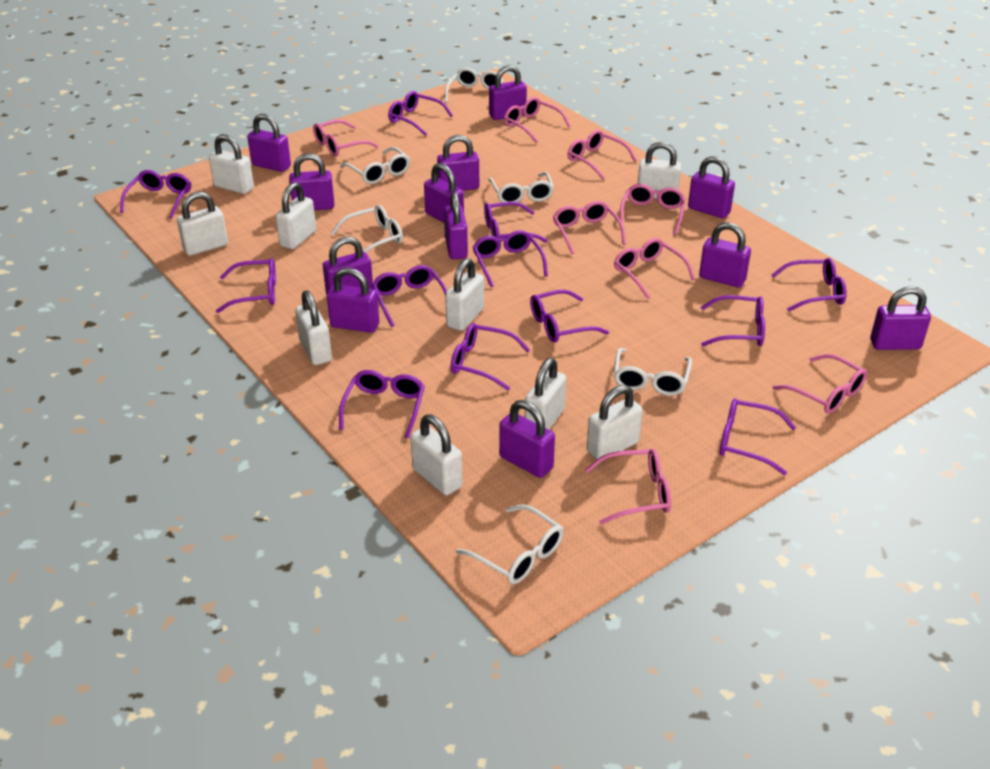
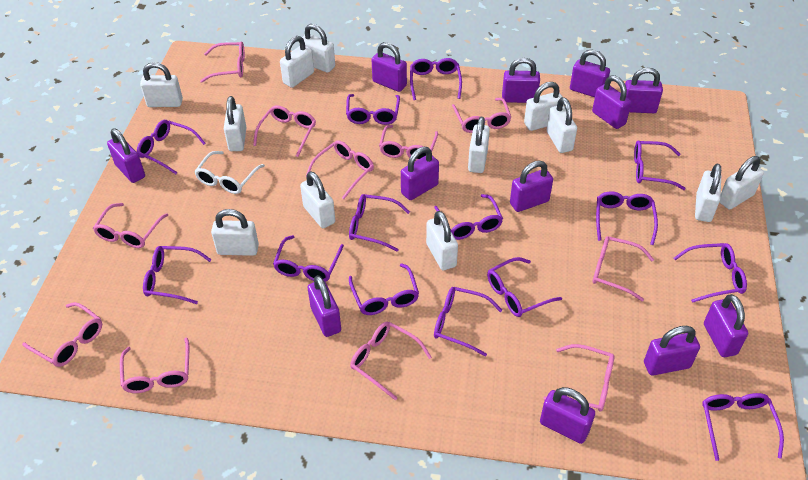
pink glasses: [313,120,379,156] [504,97,570,143] [553,201,626,254] [567,130,637,179] [585,449,671,525] [614,238,695,299] [619,184,685,235] [773,354,867,414] = 8 -> [22,302,102,367] [93,203,168,248] [120,337,189,393] [200,41,245,83] [253,105,316,157] [306,140,374,199] [350,322,432,401] [379,125,438,161] [452,98,511,133] [543,344,614,412] [592,236,654,302] = 11
purple glasses: [120,170,191,219] [216,258,276,313] [339,370,425,439] [372,265,447,327] [388,91,453,136] [451,323,530,390] [473,230,548,287] [484,202,548,243] [530,289,609,343] [701,295,765,346] [719,399,796,475] [771,258,847,312] = 12 -> [137,120,206,174] [143,246,212,304] [273,235,344,282] [346,94,400,125] [349,194,410,252] [349,263,419,315] [410,58,462,100] [434,194,503,240] [434,287,502,357] [487,257,562,317] [596,191,658,245] [634,141,686,190] [674,243,747,303] [702,393,784,461] = 14
white glasses: [331,205,403,253] [341,147,410,184] [444,68,503,108] [456,504,563,584] [489,172,554,202] [614,348,692,396] = 6 -> [194,151,265,194] = 1
white padlock: [177,191,228,256] [209,134,254,194] [275,182,316,249] [295,290,332,365] [410,414,462,495] [445,258,484,331] [525,358,566,430] [587,385,643,460] [638,142,681,198] = 9 -> [140,62,183,107] [211,209,259,256] [224,96,246,151] [280,36,314,88] [300,171,335,228] [302,24,335,73] [426,211,458,270] [468,117,490,173] [524,82,564,131] [547,97,577,153] [695,164,721,222] [720,156,764,210] = 12

